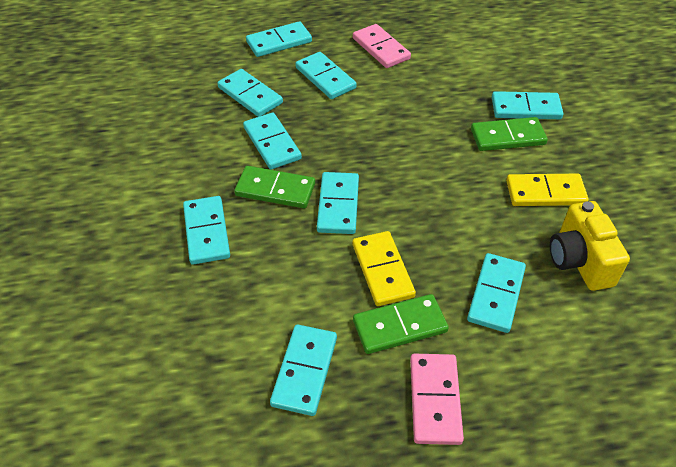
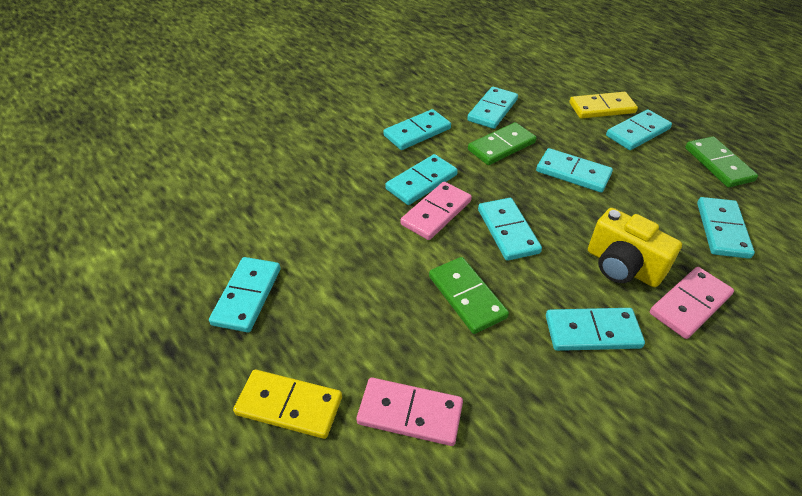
pink domino: [353,24,411,68] [410,354,464,445] = 2 -> [356,377,463,446] [401,181,472,240] [650,267,734,339] = 3

